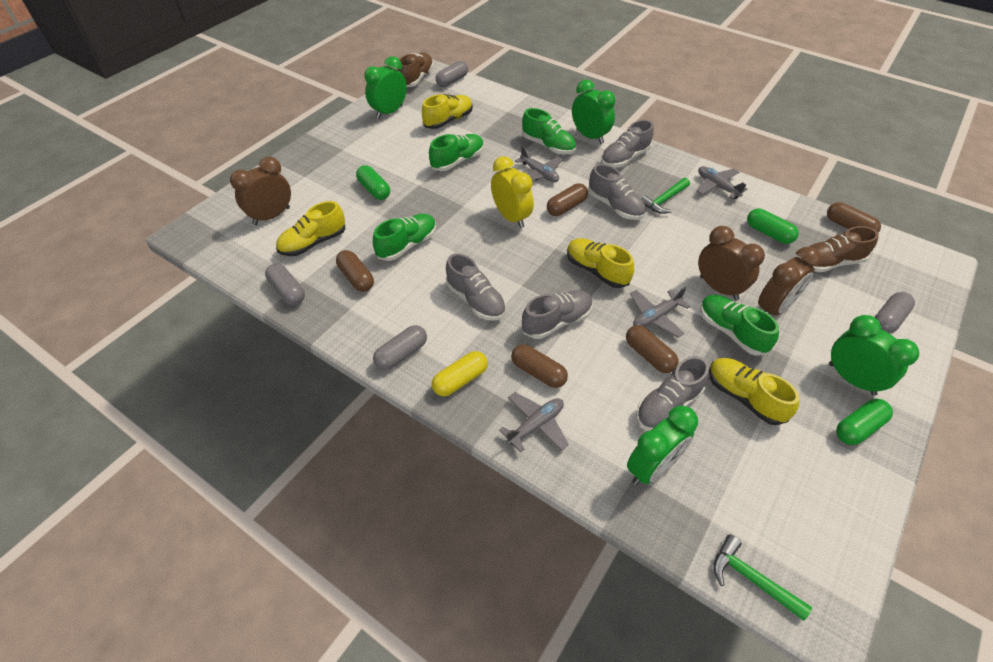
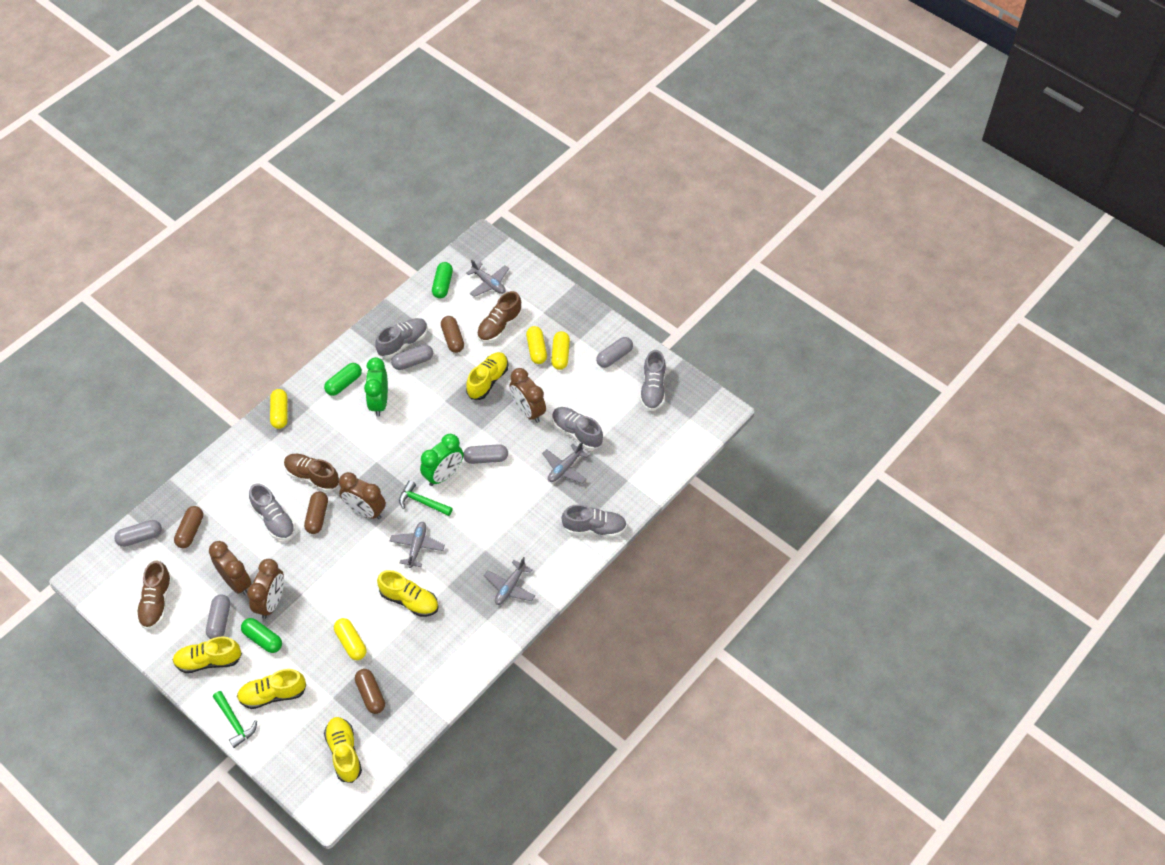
brown capsule: [336,250,374,292] [511,344,568,388] [547,183,588,216] [626,325,679,373] [827,202,881,233] = 5 -> [174,506,203,548] [304,491,328,534] [355,669,385,714] [441,316,464,353] = 4
brown clock: [230,157,291,225] [698,226,765,300] [758,247,821,316] = 3 -> [209,541,252,595] [247,559,284,619] [339,472,386,519] [510,368,546,423] = 4
brown shoe: [397,53,434,87] [799,226,879,272] = 2 -> [136,561,172,630] [284,454,339,492] [477,291,522,342] = 3
green clock: [364,56,407,119] [572,79,615,144] [627,406,698,485] [829,315,919,396] = 4 -> [364,357,388,417] [420,434,463,486] = 2
green shoe: [373,214,436,261] [429,134,484,171] [522,108,576,154] [700,295,779,356] = 4 -> none = 0
grey capsule: [265,263,305,305] [373,325,427,370] [436,61,468,87] [875,292,915,334] = 4 -> [114,520,162,547] [206,594,230,639] [391,344,433,370] [463,444,508,464] [596,337,633,368] = 5
yellow capsule: [432,351,488,396] = 1 -> [270,389,288,429] [334,618,366,660] [526,326,547,364] [551,331,570,370] = 4
yellow clock: [491,156,534,228] = 1 -> none = 0
yellow shoe: [276,201,345,256] [422,94,473,129] [567,238,634,288] [709,358,799,425] = 4 -> [172,637,242,673] [237,669,306,709] [324,717,362,783] [377,570,438,617] [466,352,508,400] = 5

